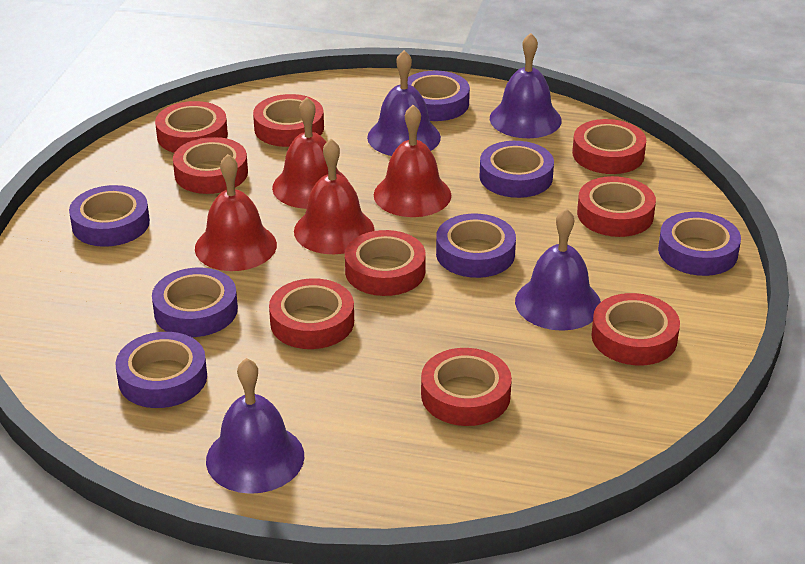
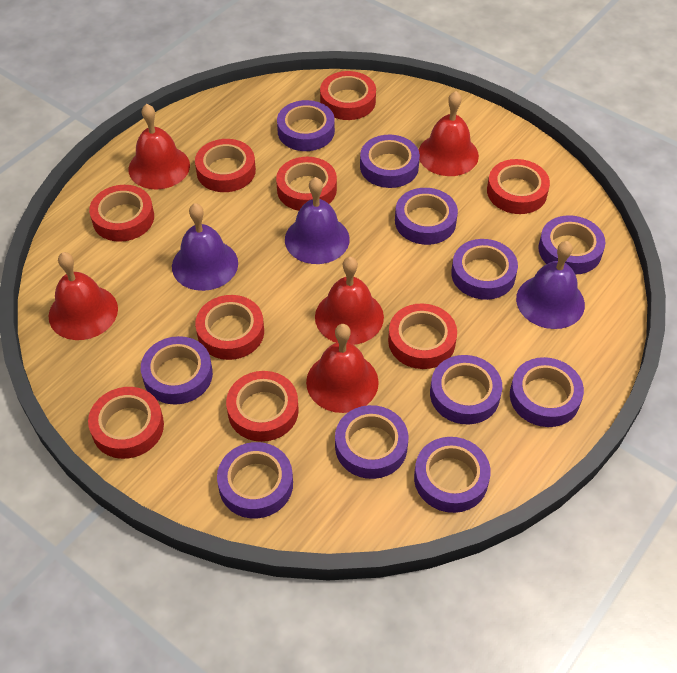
purple bell: [206,358,304,494] [367,50,441,156] [490,33,562,138] [515,208,601,331] = 4 -> [172,203,238,291] [285,177,350,264] [516,241,585,329] = 3
purple tape: [69,185,150,247] [115,332,207,408] [152,268,238,337] [408,71,470,121] [436,214,516,278] [479,141,554,198] [658,212,741,276] = 7 -> [141,336,213,405] [217,442,293,518] [277,100,335,151] [335,405,408,479] [360,135,420,188] [395,188,458,245] [414,437,491,513] [430,355,502,425] [451,239,518,300] [510,357,584,427] [538,215,605,275] = 11
red bell: [195,154,277,271] [272,97,348,209] [294,139,375,254] [374,105,451,217] = 4 -> [49,252,118,340] [129,104,190,190] [306,324,379,413] [315,257,384,345] [419,91,479,176] = 5

